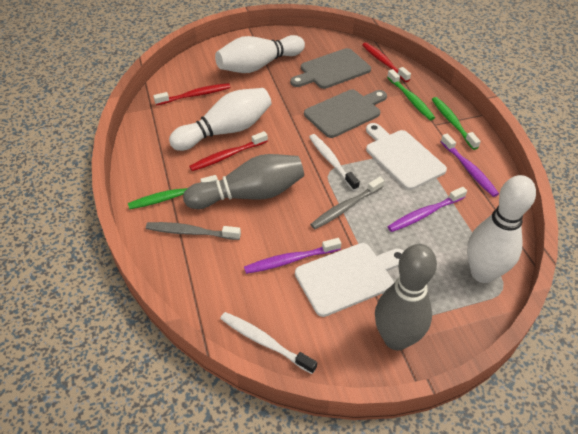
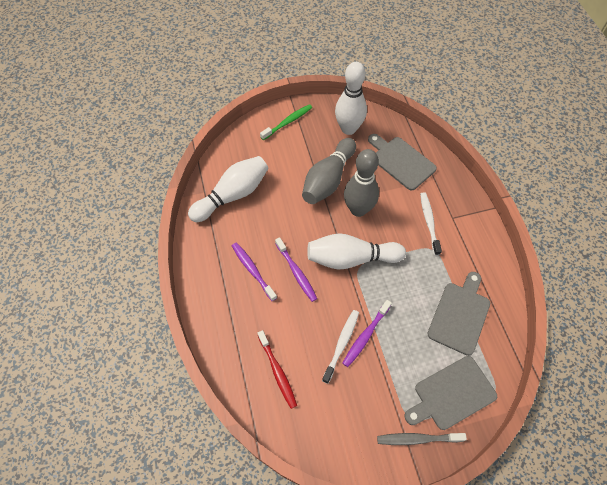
green toothbrush: [128,175,218,209] [387,69,435,120] [432,97,481,150] = 3 -> [260,104,312,140] = 1
grey cutting board: [290,48,371,89] [304,89,387,138] = 2 -> [368,134,437,191] [405,356,497,430] [428,272,490,356] = 3
grey toothbrush: [146,222,241,240] [310,177,384,229] = 2 -> [377,433,467,445] = 1
red toothbrush: [153,83,230,105] [189,131,268,171] [362,42,411,82] = 3 -> [258,330,297,409] = 1
white cutting board: [295,243,404,317] [366,123,447,190] = 2 -> none = 0

